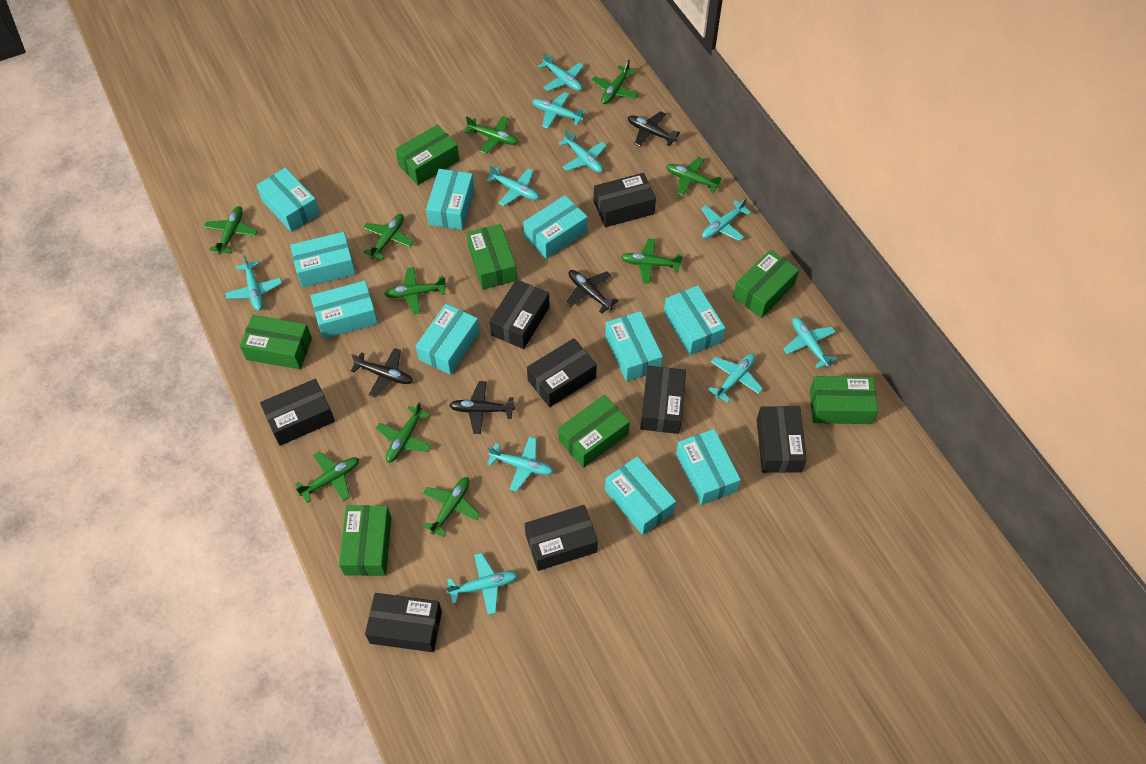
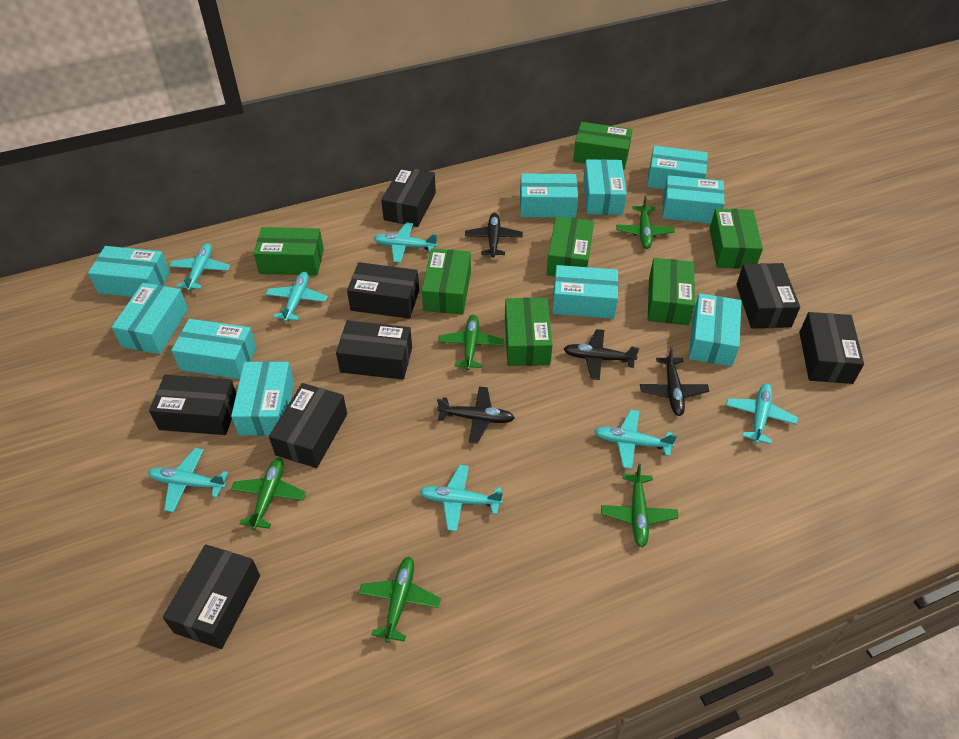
green plane: [204,206,258,255] [295,451,359,503] [363,214,414,260] [376,402,432,463] [384,267,446,314] [423,477,480,537] [464,116,518,154] [592,60,639,104] [621,238,683,284] [666,157,722,196] = 10 -> [231,458,306,530] [359,557,441,643] [438,315,504,370] [601,464,678,547] [616,196,675,249] = 5
turquoise plane: [225,255,282,311] [446,553,518,615] [486,165,539,206] [487,436,553,492] [532,92,586,129] [538,52,584,91] [559,129,607,173] [701,198,751,241] [708,354,763,403] [783,317,837,369] = 10 -> [148,448,228,512] [169,243,230,291] [265,272,328,322] [374,222,438,263] [419,465,503,531] [594,410,677,469] [726,383,798,444] = 7

